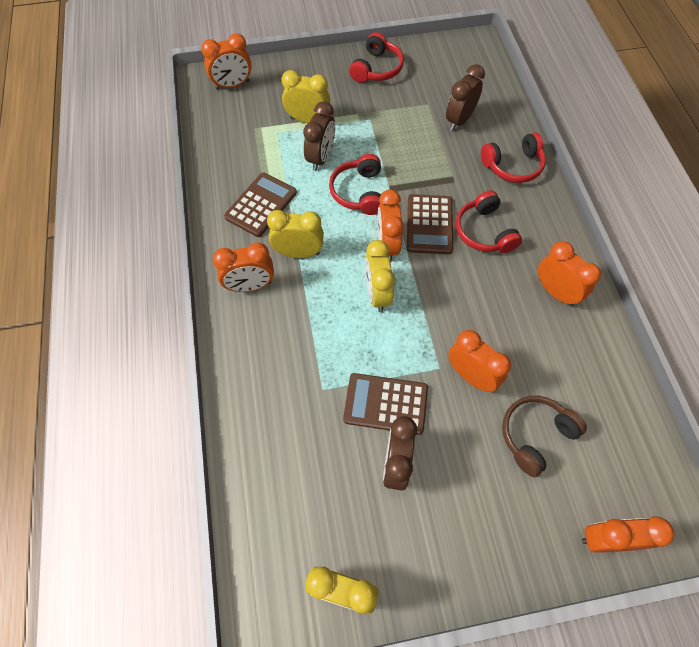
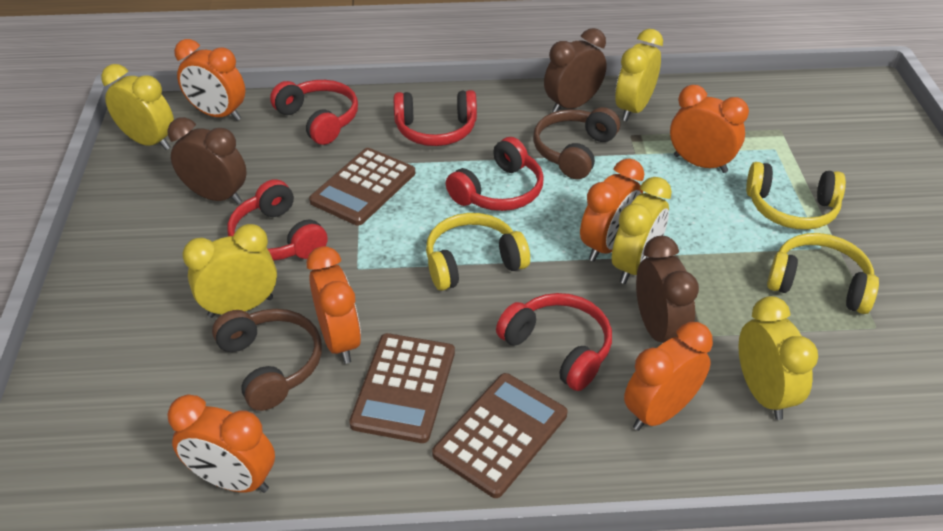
brown headphones: [502,396,587,477] = 1 -> [212,309,322,411] [533,107,620,179] = 2
red headphones: [329,154,381,215] [349,32,404,83] [456,191,522,253] [481,132,546,183] = 4 -> [227,179,327,261] [270,80,358,145] [394,90,477,146] [446,137,544,211] [496,293,612,391] = 5
yellow clock: [267,210,324,258] [282,70,330,123] [305,567,379,614] [365,240,395,312] = 4 -> [101,64,174,150] [182,224,277,318] [612,177,672,284] [615,29,663,121] [739,296,818,420] = 5
yellow headphones: none = 0 -> [426,213,530,291] [746,162,846,230] [767,233,879,314] = 3

